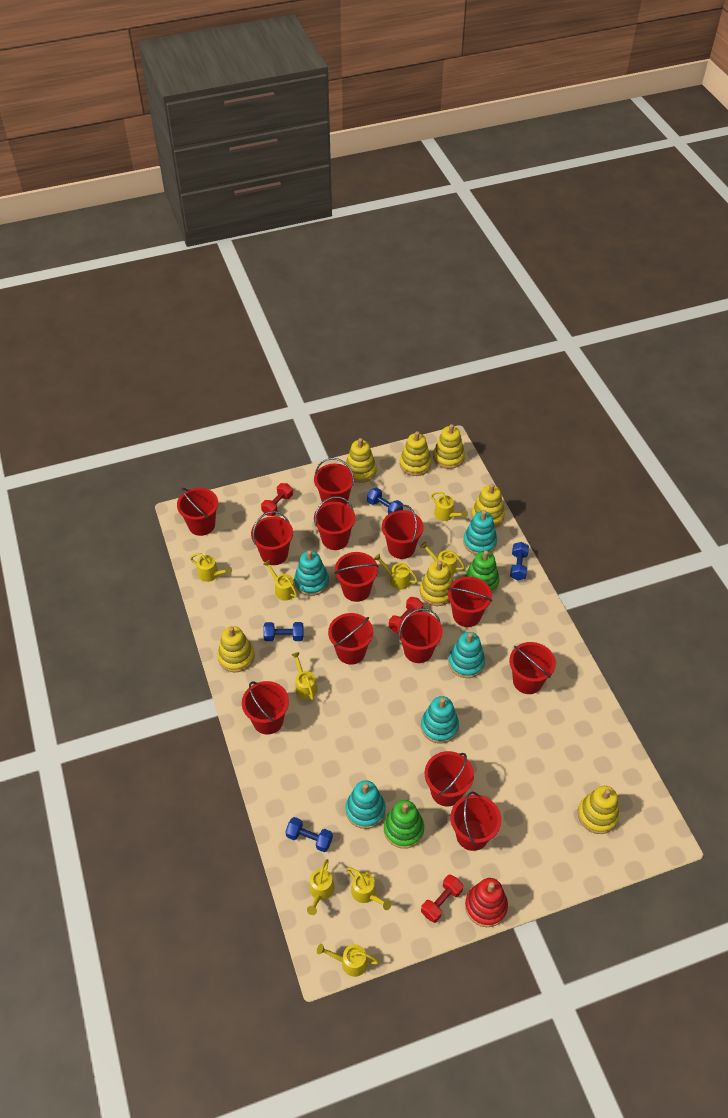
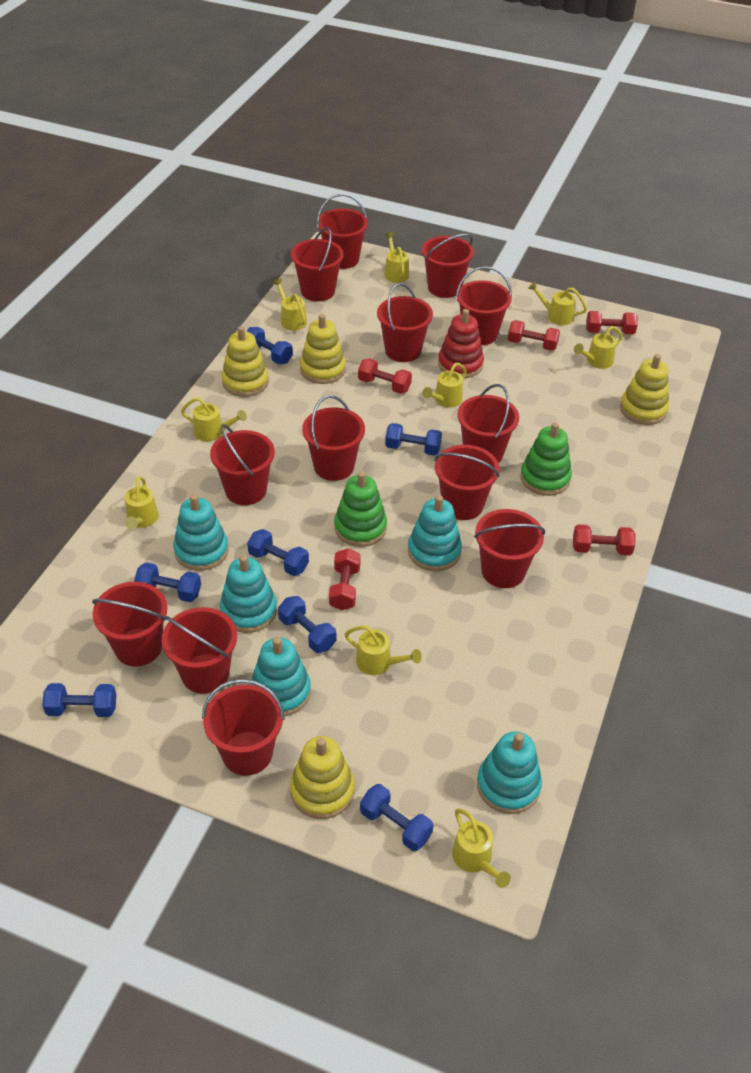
blue dumbbell: [263,622,304,641] [285,817,333,852] [367,488,403,514] [510,542,529,581] = 4 -> [42,683,116,717] [134,562,201,602] [246,327,293,364] [247,529,309,576] [278,596,336,653] [360,784,433,851] [385,423,442,456] = 7
red dumbbell: [261,483,293,516] [389,597,423,633] [421,874,463,923] = 3 -> [329,548,361,611] [358,358,412,394] [508,320,560,351] [573,524,636,555] [586,311,638,335] = 5
yellow stacking toy: [217,626,254,672] [345,438,376,483] [400,431,431,476] [420,561,453,606] [433,424,465,469] [471,484,505,528] [578,786,619,834] = 7 -> [222,326,269,397] [290,736,355,819] [300,314,346,384] [620,354,669,425] = 4

